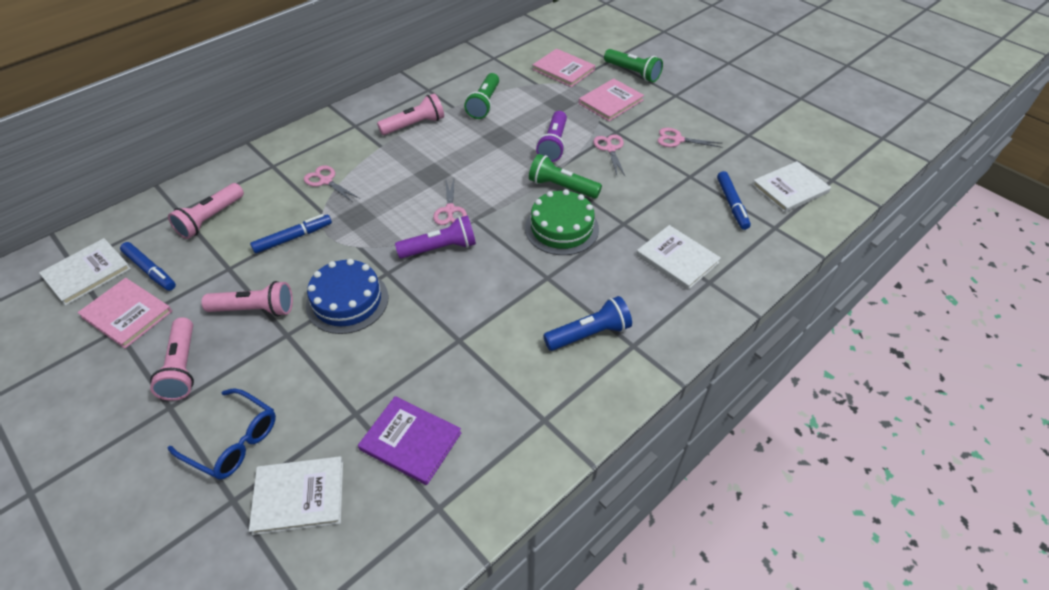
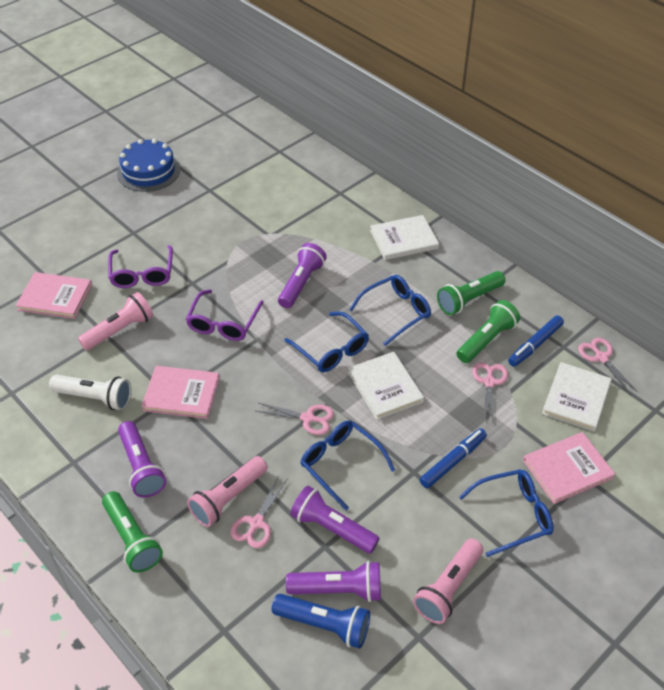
blue glasses: [168,388,276,479] = 1 -> [284,312,369,372] [300,421,395,510] [349,275,431,346] [459,469,554,557] = 4
blue marker: [120,242,176,291] [250,214,332,254] [717,171,751,230] = 3 -> [419,429,487,488] [508,315,564,367] = 2
green cake: [525,189,599,255] = 1 -> none = 0
pink flashlight: [150,317,194,401] [168,183,244,239] [201,281,293,316] [377,93,444,135] = 4 -> [78,292,154,351] [187,456,268,527] [413,538,483,624] = 3
purple book: [358,396,462,485] = 1 -> none = 0
purple flashlight: [395,215,476,259] [536,111,567,162] = 2 -> [118,421,166,498] [278,243,327,308] [286,561,381,602] [290,486,380,554] = 4
purple glasses: none = 0 -> [108,245,173,288] [186,290,264,341] = 2
white book: [39,238,131,306] [249,456,343,535] [636,225,721,290] [752,161,831,213] = 4 -> [348,352,424,420] [370,215,439,260] [542,362,612,431] = 3
white flashlight: none = 0 -> [49,375,131,410] = 1

